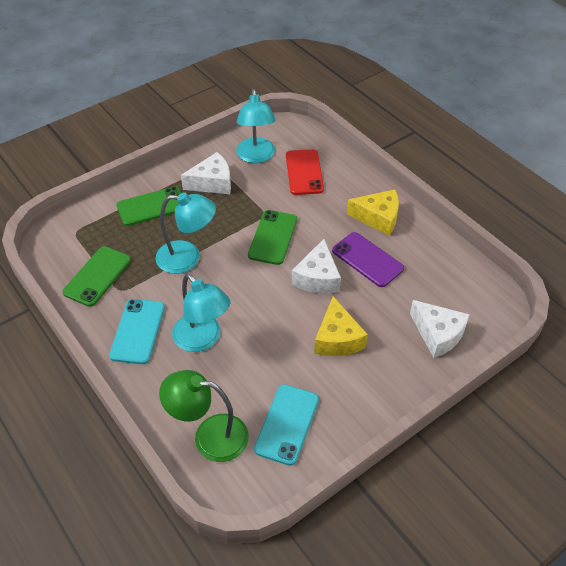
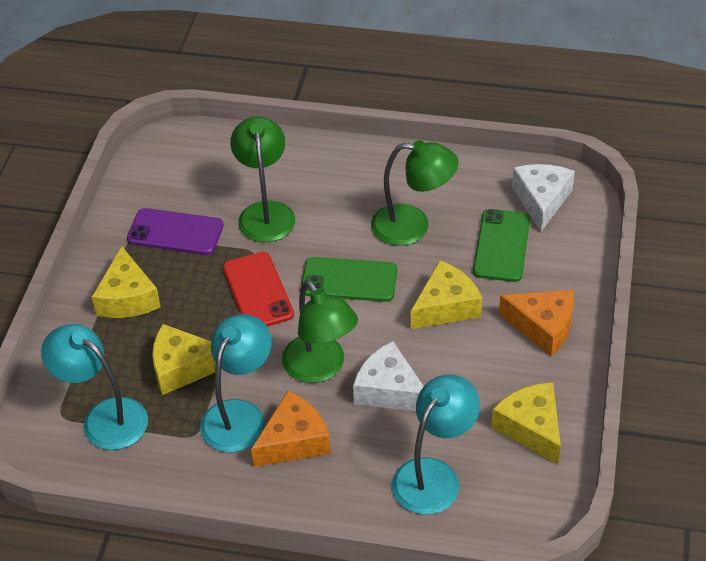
green lamp: [159,370,249,462] = 1 -> [230,116,295,242] [282,280,358,383] [371,140,458,246] = 3
green phone: [63,246,131,307] [117,186,181,226] [248,210,297,265] = 3 -> [301,257,397,302] [473,209,530,282] = 2
orange cheese: none = 0 -> [251,391,331,467] [499,290,574,356] = 2
turquoise phone: [109,299,165,364] [254,384,319,466] = 2 -> none = 0
white cheese: [181,152,231,194] [292,239,341,293] [410,300,470,358] = 3 -> [353,341,424,411] [512,164,575,231] = 2
yellow cheese: [314,296,368,356] [347,189,399,236] = 2 -> [92,246,161,318] [152,324,222,395] [411,260,482,329] [491,382,561,465] = 4

